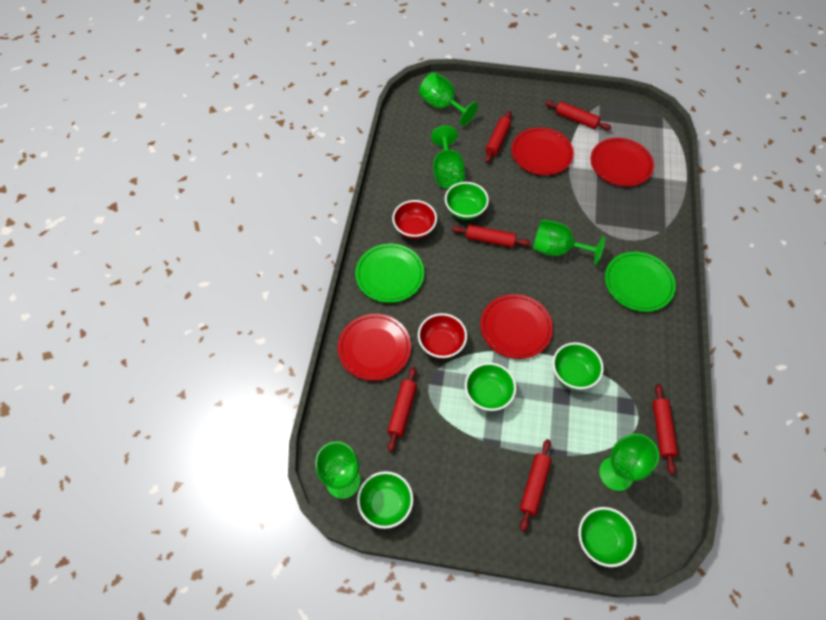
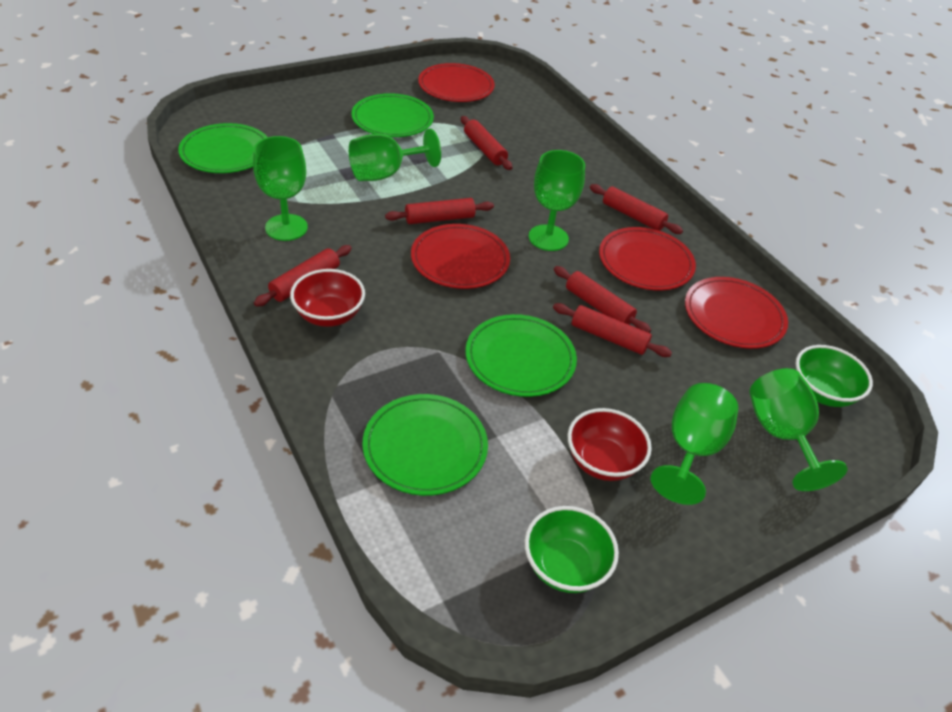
green bowl: [357,471,413,529] [445,182,489,220] [465,363,516,411] [552,342,604,390] [578,507,637,567] = 5 -> [525,506,619,593] [795,345,873,407] = 2
green plate: [355,243,424,303] [605,252,676,312] = 2 -> [178,123,268,173] [351,93,434,137] [363,394,488,496] [465,314,577,397] = 4

